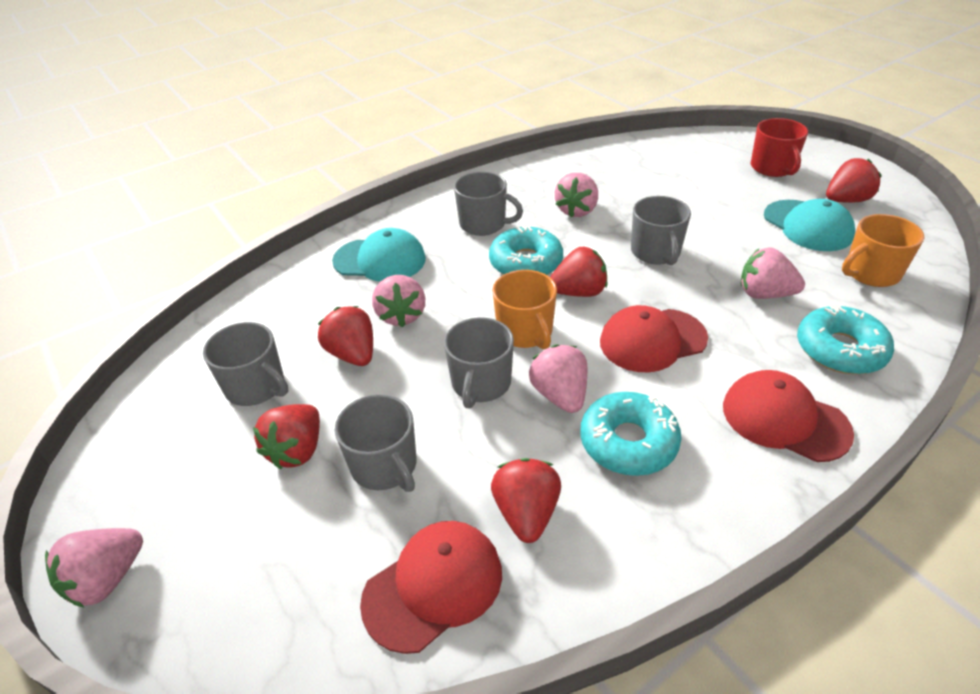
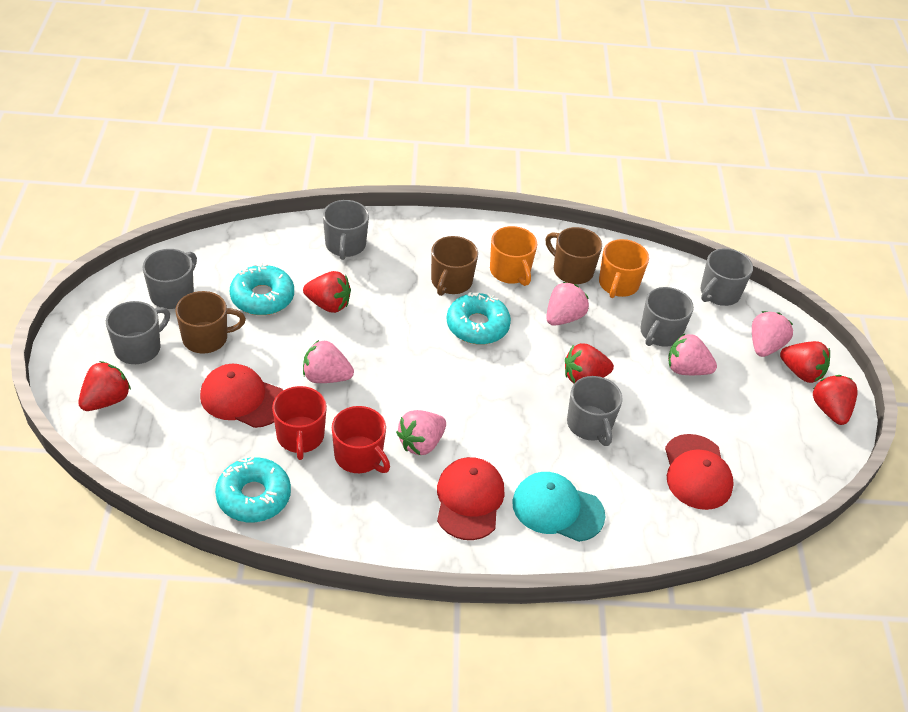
brown mug: none = 0 -> [175,291,246,353] [431,236,478,296] [546,227,602,284] = 3
grey mug: [203,322,288,406] [335,394,416,492] [444,317,514,409] [454,172,523,236] [631,196,691,265] = 5 -> [106,301,170,364] [143,249,197,309] [323,200,369,260] [567,376,623,446] [640,287,694,347] [700,248,753,306] = 6
red mug: [751,118,808,177] = 1 -> [272,386,327,460] [332,406,390,473] = 2
turquoise cap: [332,228,426,282] [764,199,855,251] = 2 -> [512,472,605,542] = 1

